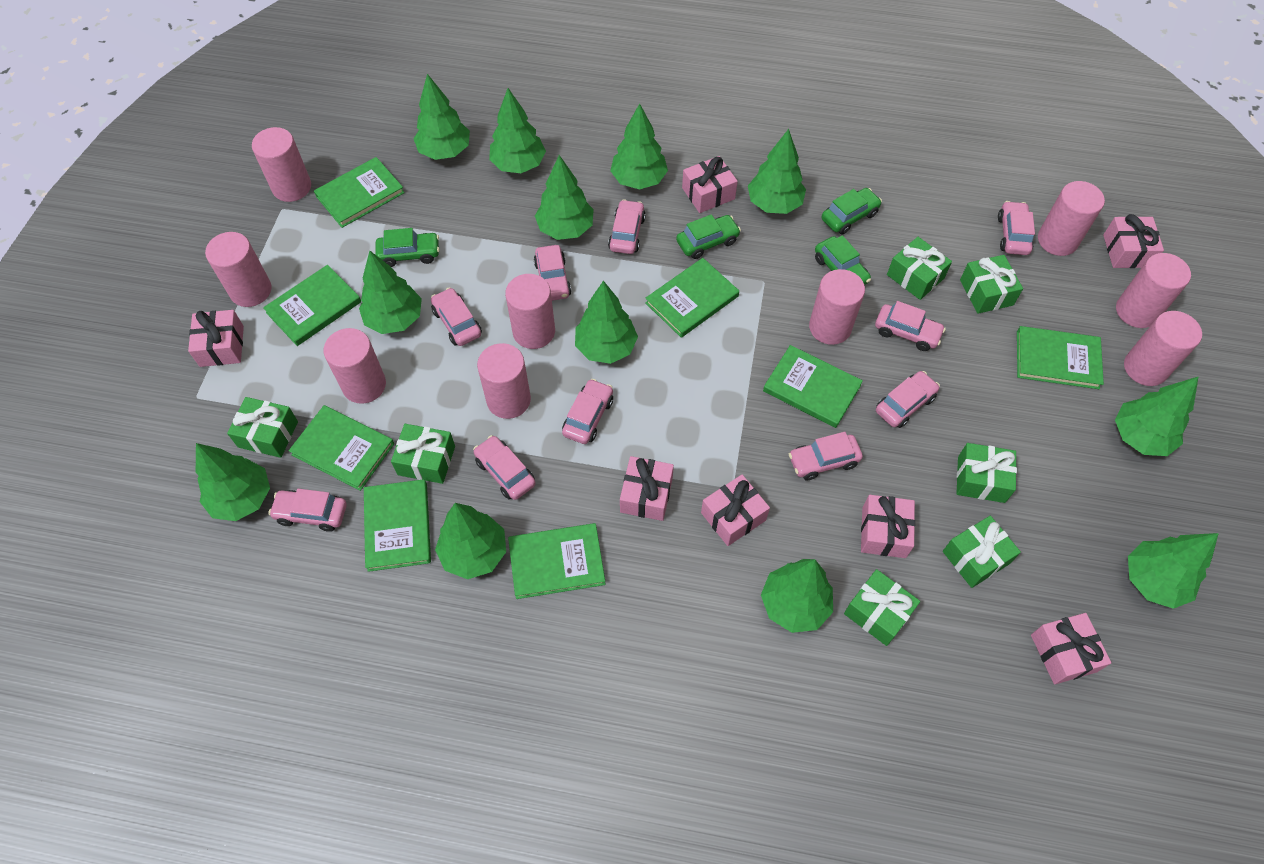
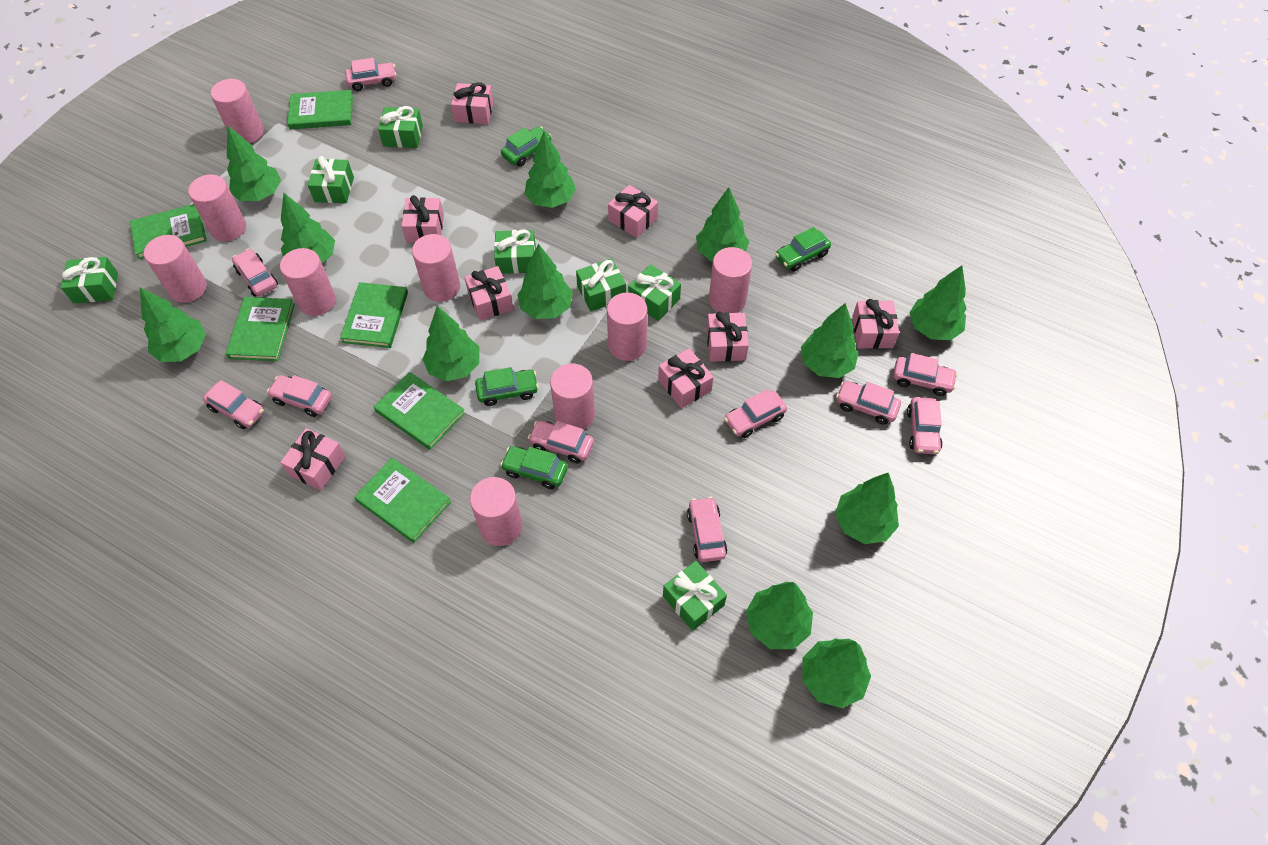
green book: [263,265,361,346] [289,405,394,491] [314,157,405,228] [364,479,431,572] [508,523,606,599] [645,258,739,338] [763,345,863,428] [1017,326,1104,389] = 8 -> [130,204,207,259] [226,297,295,361] [287,90,353,129] [340,282,408,348] [354,458,451,543] [374,372,465,450] = 6
pink gift: [188,310,244,367] [620,456,674,521] [682,156,738,213] [701,475,770,546] [861,495,915,558] [1031,613,1111,684] [1103,214,1164,268] = 7 -> [280,428,346,490] [402,195,444,243] [451,82,493,124] [464,266,513,321] [608,185,658,238] [658,348,713,408] [706,312,749,362] [852,299,899,349] = 8

